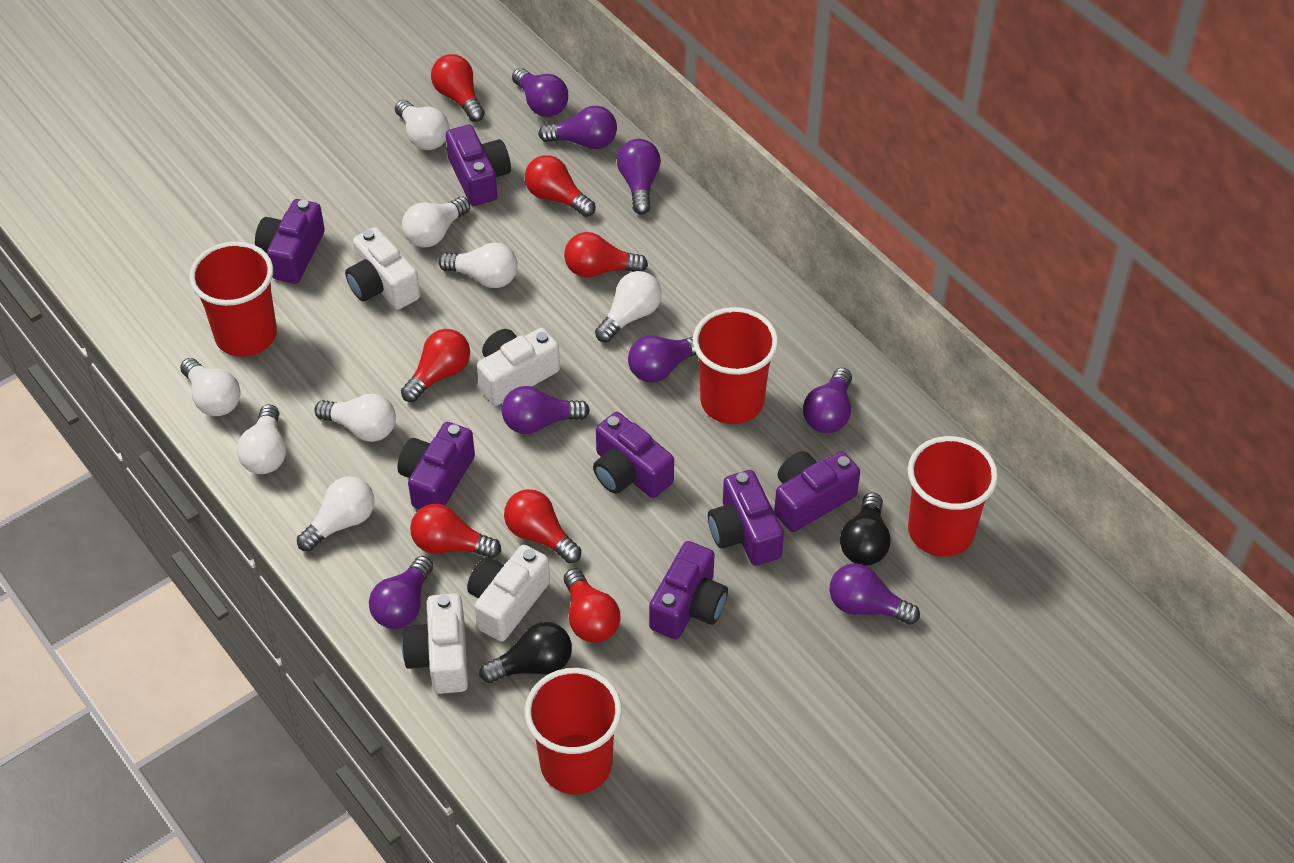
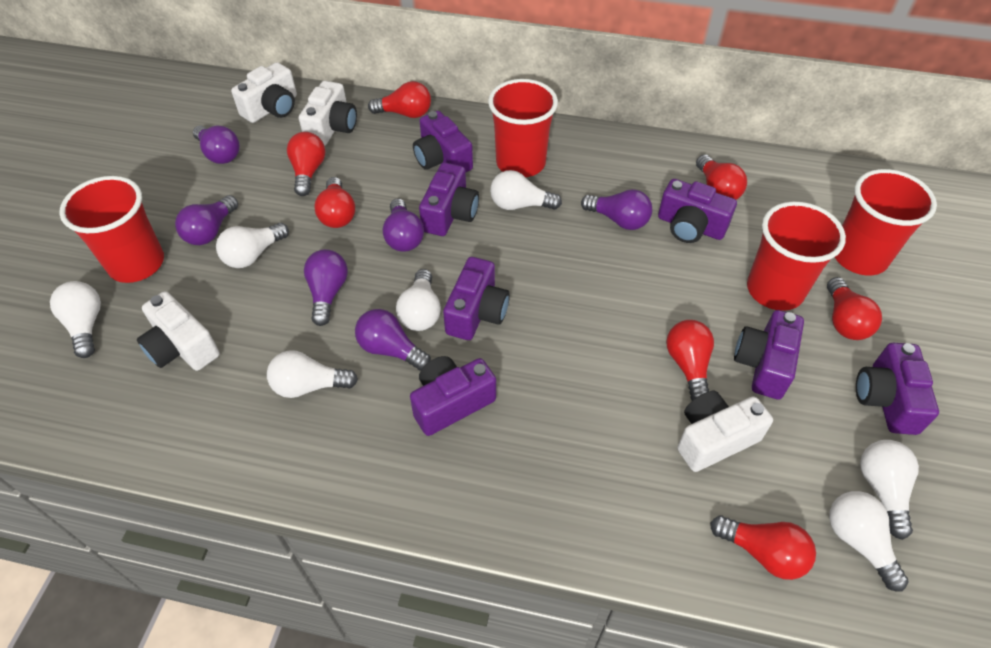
black light bulb: [479,622,572,683] [840,492,891,565] = 2 -> none = 0
purple light bulb: [369,556,433,629] [502,386,590,434] [512,68,568,117] [538,106,617,149] [617,139,661,215] [628,335,697,382] [803,368,852,433] [830,563,920,625] = 8 -> [175,195,238,245] [193,125,240,164] [304,249,348,326] [355,309,431,371] [383,199,424,252] [581,189,652,230] = 6
white light bulb: [180,358,240,416] [237,404,286,474] [297,476,375,552] [314,394,396,442] [395,100,449,150] [402,197,470,247] [438,243,517,288] [595,271,662,342] = 8 -> [50,281,101,358] [216,223,289,268] [267,350,358,398] [396,269,441,331] [490,170,562,210] [829,491,909,591] [860,440,919,540] = 7

